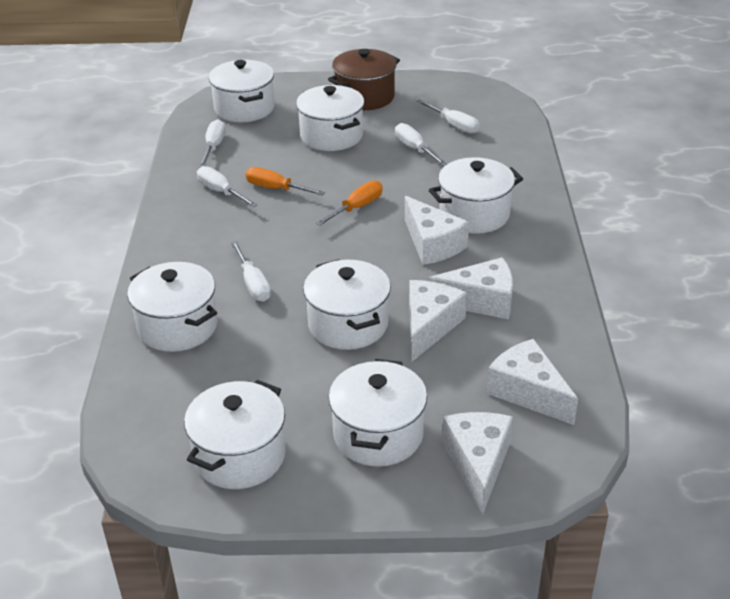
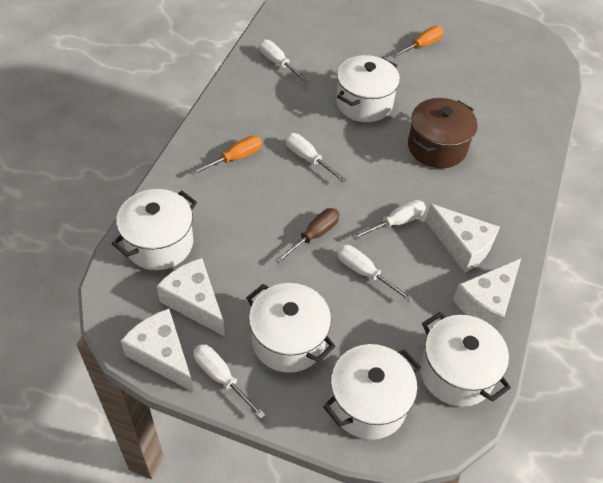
brown screwdriver: none = 0 -> [275,208,340,263] = 1
white cheese: [405,196,469,265] [409,280,467,361] [427,257,513,319] [442,412,513,514] [486,339,578,425] = 5 -> [121,309,193,392] [157,258,225,337] [425,204,500,272] [453,258,521,330] = 4
white pot: [127,262,217,352] [184,380,286,489] [209,60,275,122] [296,85,364,151] [303,259,391,350] [328,359,427,467] [429,157,523,234] = 7 -> [112,189,197,270] [246,283,335,373] [323,344,421,440] [336,55,400,122] [420,312,511,406] = 5

